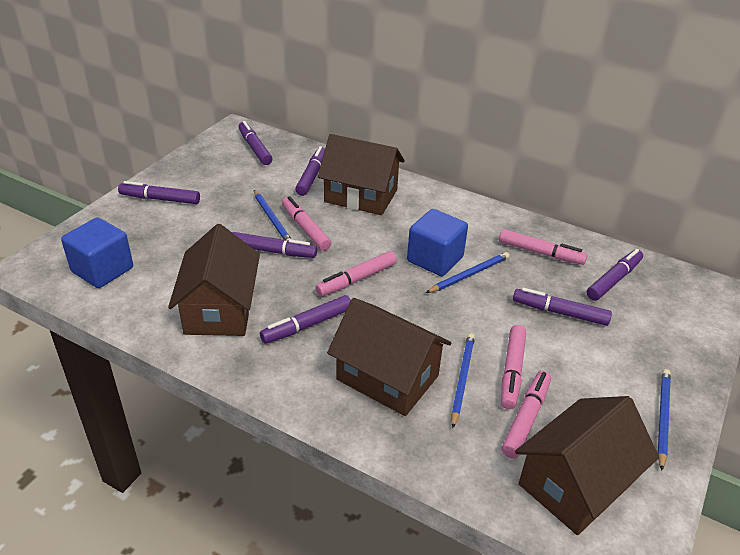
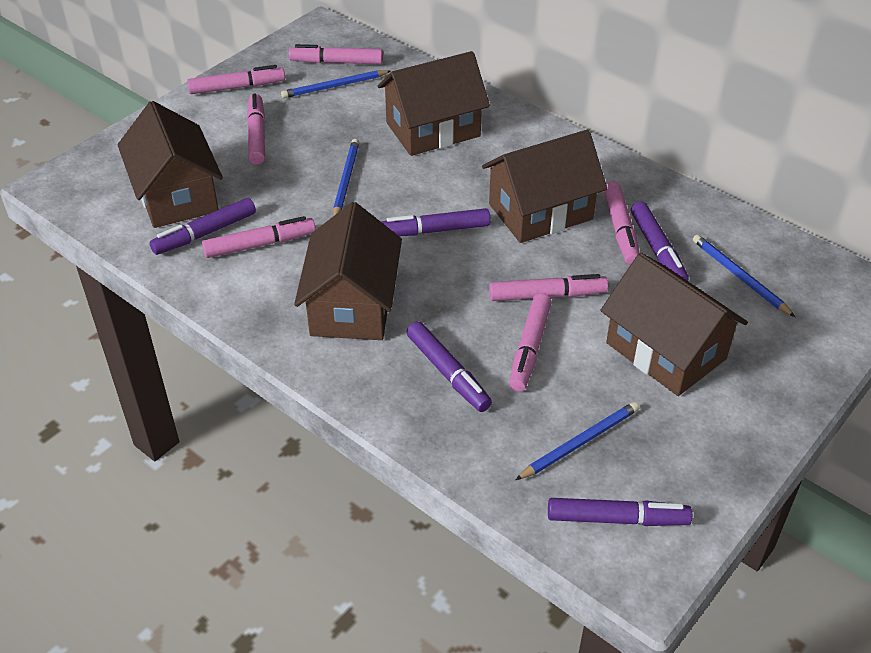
blue cube: [61,217,133,288] [407,209,468,276] = 2 -> none = 0
brown house: [168,224,260,336] [318,134,405,215] [327,298,452,416] [515,396,659,535] = 4 -> [117,101,223,228] [294,202,402,340] [378,51,490,156] [482,130,607,243] [600,253,748,396] = 5
pink marker: [282,196,332,251] [315,251,397,296] [499,229,587,265] [501,325,526,409] [502,371,551,458] = 5 -> [187,65,285,94] [202,216,316,258] [247,94,265,165] [289,44,383,64] [489,274,608,301] [509,293,552,392] [604,182,640,265] = 7
purple marker: [118,181,200,204] [232,232,317,258] [239,121,272,165] [260,295,351,344] [295,146,325,196] [513,288,612,326] [587,249,643,301] = 7 -> [149,198,256,255] [381,208,490,236] [406,321,492,412] [548,498,692,526] [631,202,688,281] = 5

